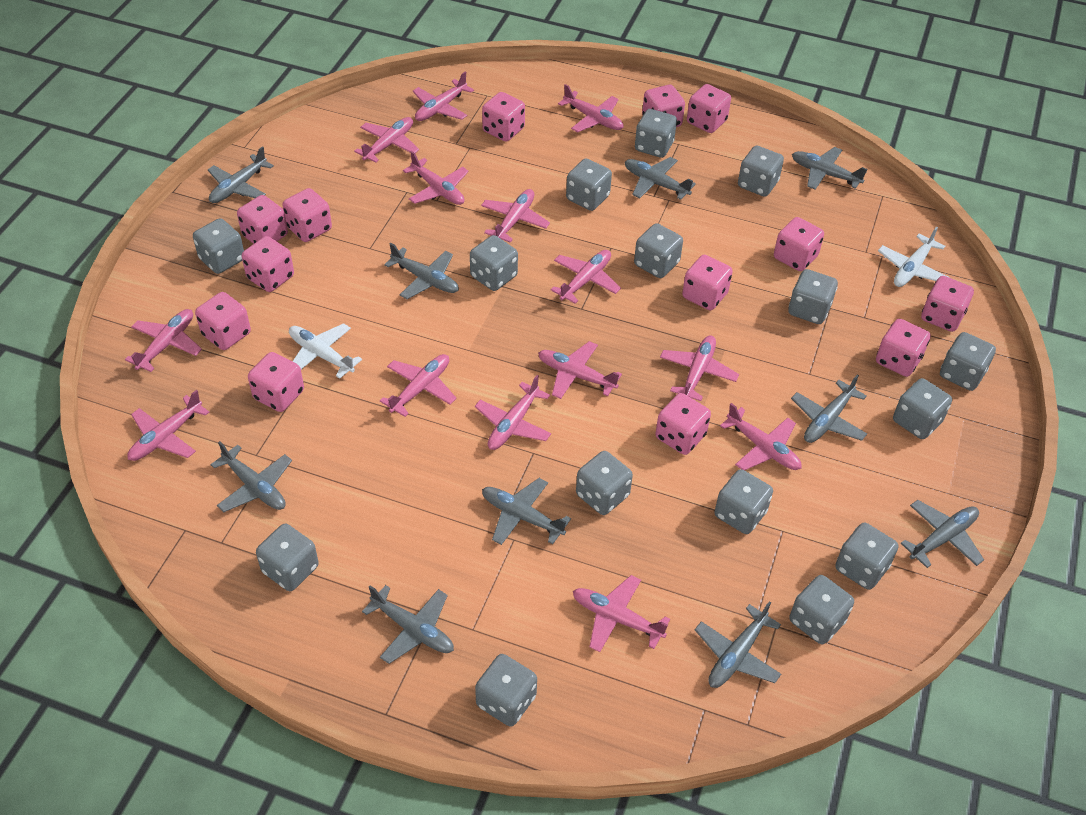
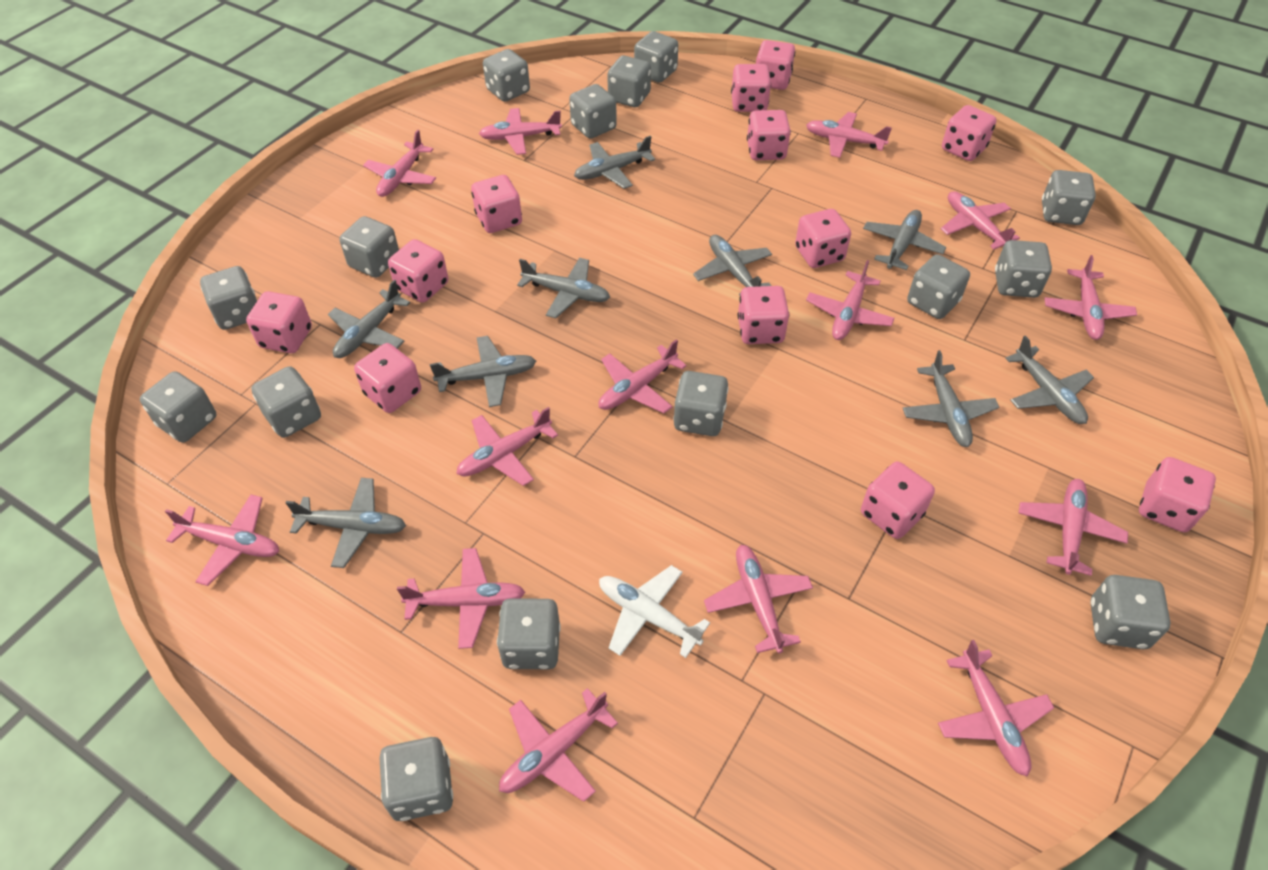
grey plane: [208,146,274,203] [211,441,292,512] [362,585,454,664] [384,243,459,299] [482,478,571,545] [625,157,696,200] [695,601,781,688] [791,375,867,443] [792,147,867,189] [901,500,984,568] = 10 -> [286,478,406,568] [328,280,410,358] [430,336,536,407] [517,258,610,318] [574,136,655,189] [693,235,772,295] [863,210,946,270] [903,350,999,447] [1005,336,1094,424] = 9
pink dice: [195,292,251,350] [237,195,288,244] [242,236,294,292] [248,352,304,412] [282,188,332,242] [482,92,525,142] [642,85,685,127] [655,393,711,455] [682,255,733,310] [687,84,731,133] [774,217,824,271] [876,319,931,377] [921,276,974,332] = 13 -> [246,291,312,353] [354,343,421,413] [388,239,448,303] [471,175,522,233] [731,64,771,112] [738,286,789,344] [747,110,791,160] [756,40,795,90] [795,209,851,268] [861,462,935,539] [942,105,997,161] [1139,457,1216,532] = 12
white plane: [289,323,362,379] [878,227,950,287] = 2 -> [599,565,710,658] = 1

